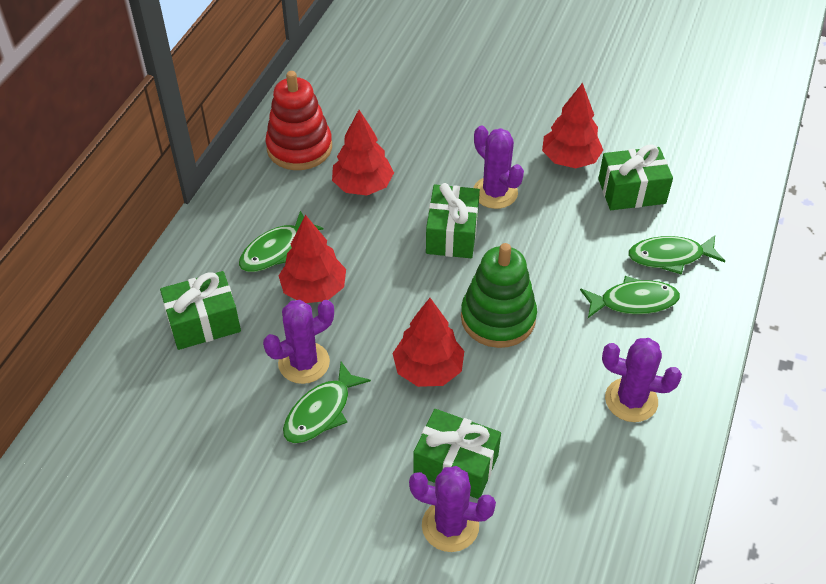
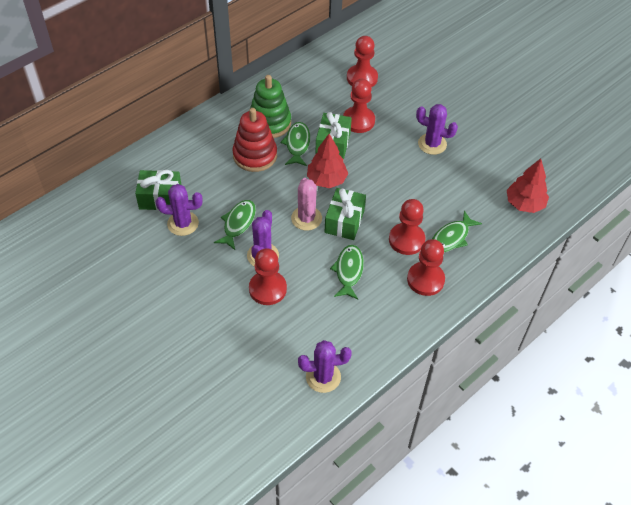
green gift: [160,271,241,350] [413,409,501,499] [426,183,480,258] [598,144,673,210] = 4 -> [135,170,181,210] [315,112,352,160] [325,188,366,240] = 3
pink cactus: none = 0 -> [291,178,322,231] = 1
red pawn: none = 0 -> [249,248,287,305] [343,79,375,133] [347,36,378,87] [389,199,426,255] [407,239,445,296] = 5
red tree: [279,215,346,303] [332,110,394,195] [392,298,464,387] [542,83,603,168] = 4 -> [307,134,348,188] [507,159,549,213] = 2

